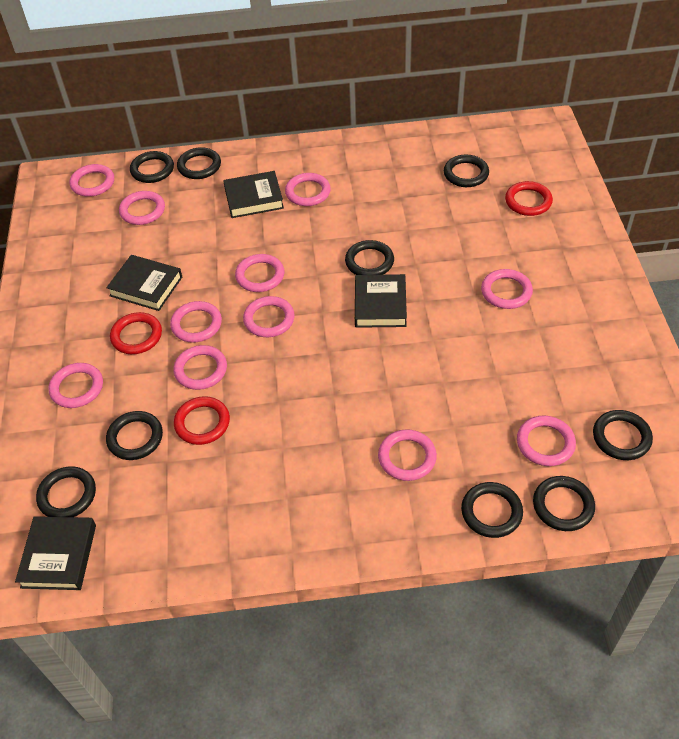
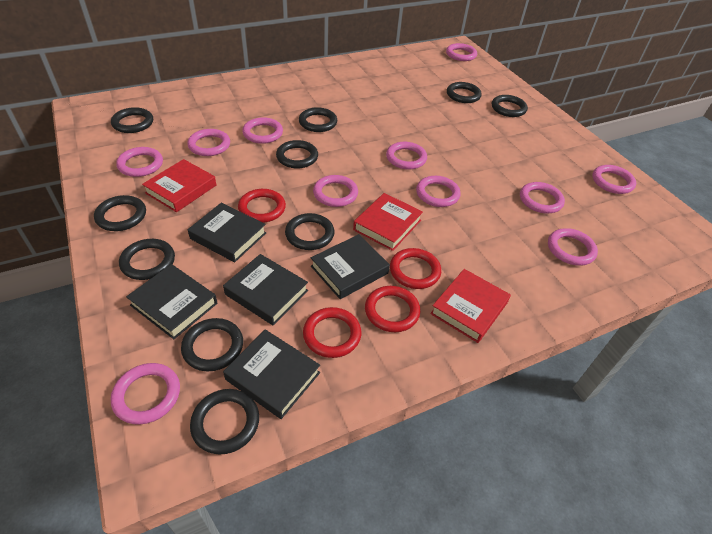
black book: [15,516,96,590] [106,255,182,311] [223,171,284,218] [355,274,407,328] = 4 -> [126,264,217,339] [188,203,266,262] [223,254,308,325] [223,329,320,419] [311,234,390,299] = 5
black ring: [36,466,96,517] [106,411,163,460] [130,151,174,183] [177,147,221,179] [345,240,394,275] [444,155,489,187] [461,482,523,538] [533,476,595,531] [593,410,653,460] = 9 -> [94,195,146,231] [111,107,153,133] [119,239,175,280] [181,318,243,371] [190,389,259,455] [276,140,318,168] [285,213,334,250] [299,107,337,132] [447,82,482,103] [492,95,528,117] = 10
red book: none = 0 -> [142,159,216,212] [353,193,423,251] [430,269,511,343] = 3
red ring: [110,312,162,354] [174,396,230,445] [505,181,553,216] = 3 -> [238,189,286,223] [303,307,361,358] [365,286,420,332] [390,248,441,289] = 4

